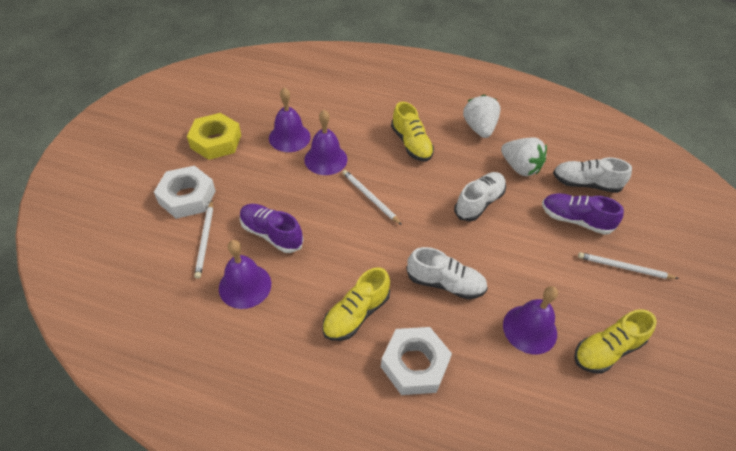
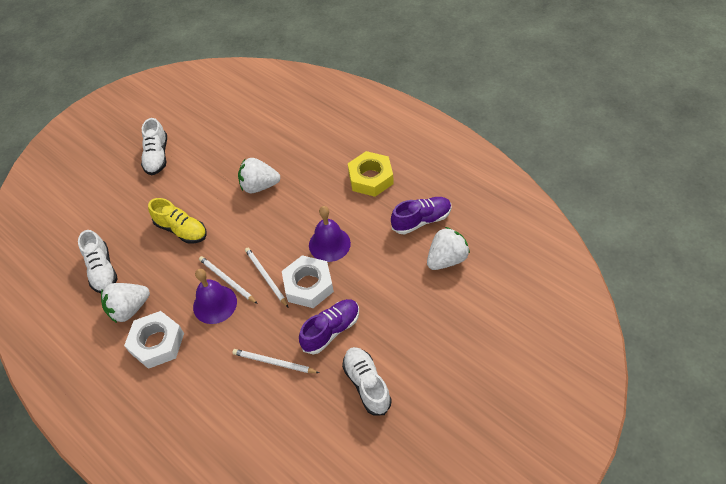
purple bell: [219,240,271,309] [269,87,311,152] [304,110,347,175] [503,286,558,354] = 4 -> [193,269,237,324] [309,206,351,262] = 2
white strawberry: [463,94,501,138] [501,137,547,176] = 2 -> [101,283,150,323] [238,158,280,193] [427,227,470,270] = 3
yellow shoe: [322,267,390,341] [391,102,434,162] [574,309,657,374] = 3 -> [148,198,207,244] = 1

